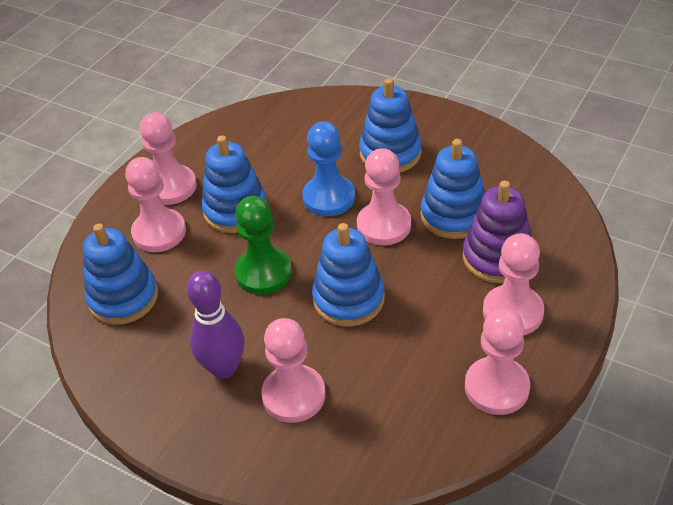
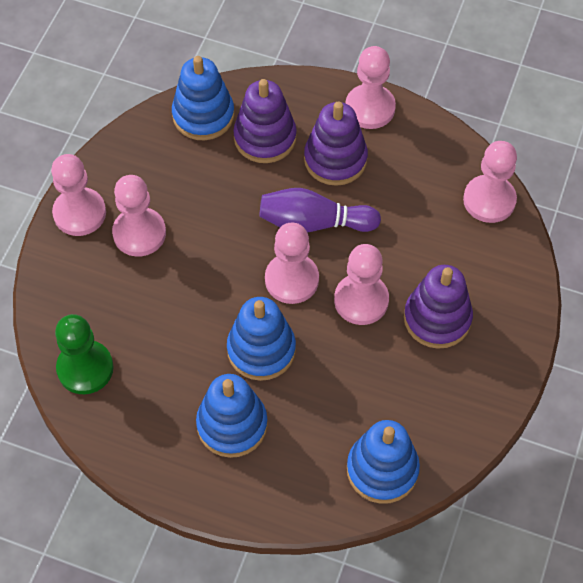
blue pawn: [302,122,355,216] = 1 -> none = 0
blue stacking toy: [83,223,158,325] [201,135,267,233] [312,223,385,327] [359,78,422,172] [421,139,485,239] = 5 -> [172,56,234,140] [196,374,268,458] [227,297,296,381] [347,420,420,504] = 4
purple stacking toy: [463,180,532,283] = 1 -> [233,79,297,163] [304,101,368,186] [404,265,473,349] = 3

